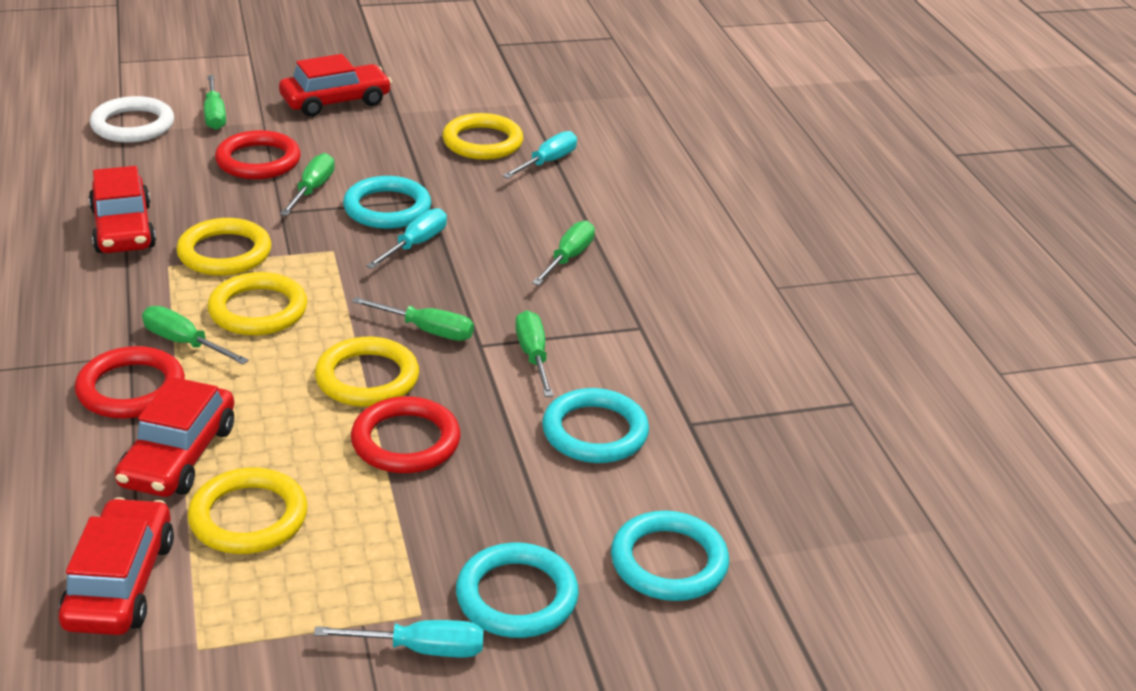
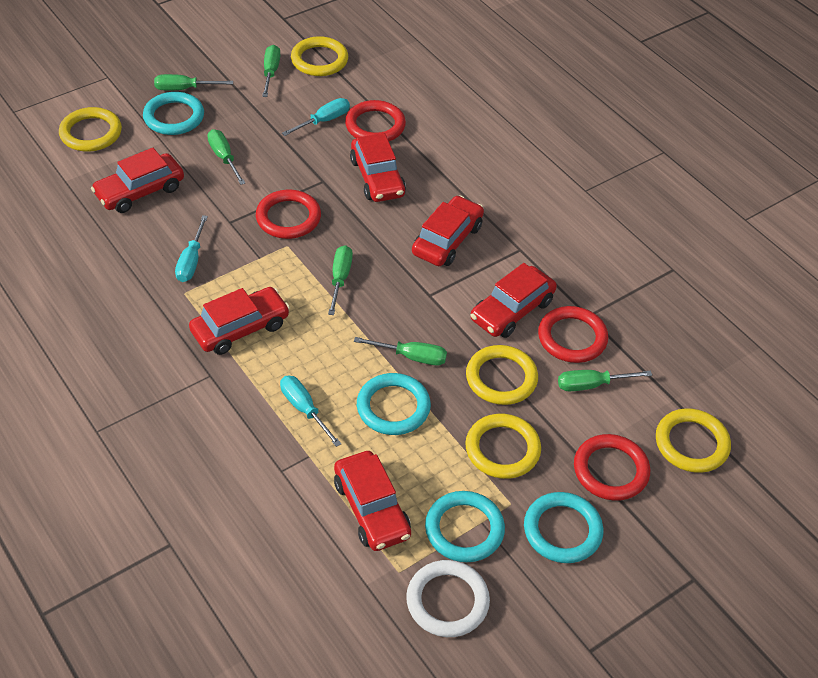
red car: [59,497,174,635] [89,166,156,253] [115,377,234,497] [279,54,392,117] = 4 -> [91,148,184,213] [189,287,290,355] [334,451,411,551] [350,133,406,202] [412,195,484,266] [470,263,557,338] = 6
red ring: [75,346,185,419] [215,130,301,179] [351,396,460,473] = 3 -> [256,190,321,239] [345,100,406,141] [538,306,608,363] [574,434,650,501] = 4

